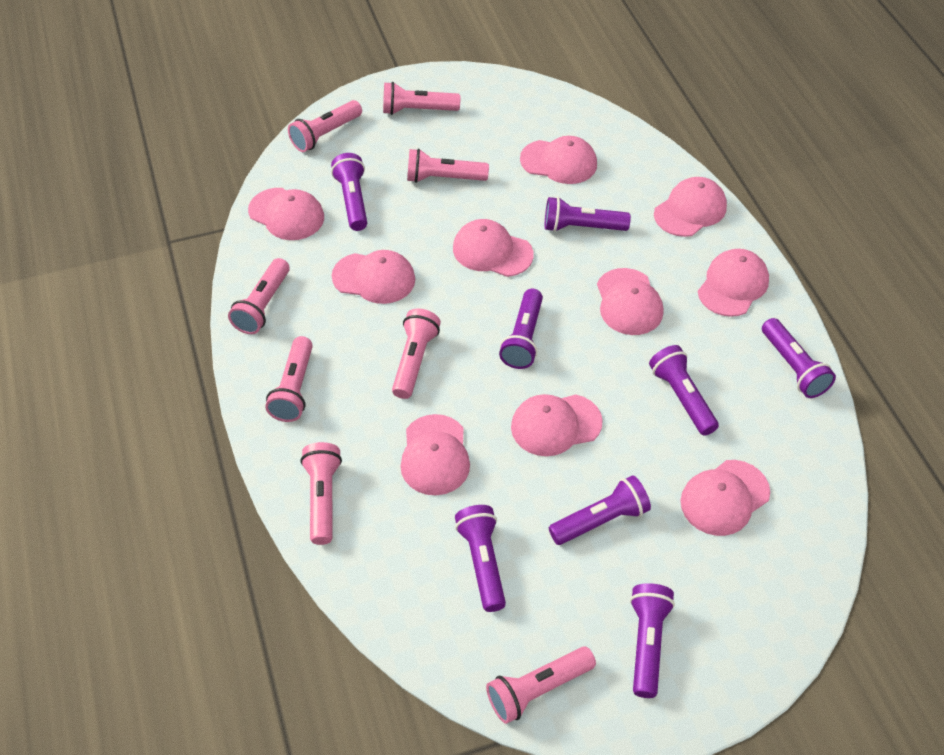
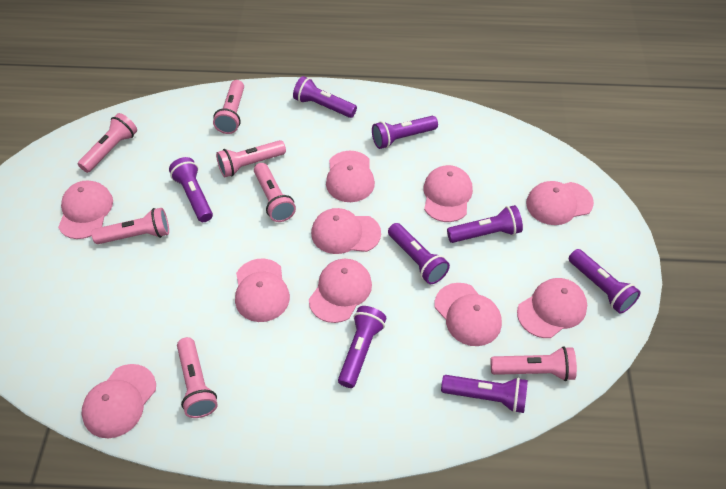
pink flashlight: [228,258,290,334] [265,336,313,422] [288,100,362,152] [300,442,342,545] [383,82,460,115] [392,309,441,399] [407,149,489,183] [486,646,596,724] = 8 -> [78,113,137,173] [91,208,169,244] [177,337,218,418] [213,80,244,134] [216,140,286,177] [254,163,296,222] [490,346,577,381] = 7

